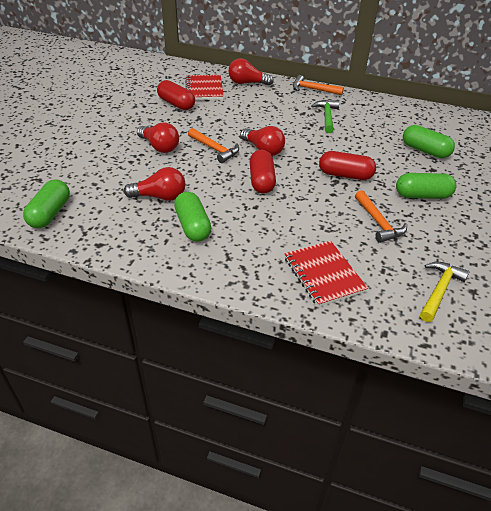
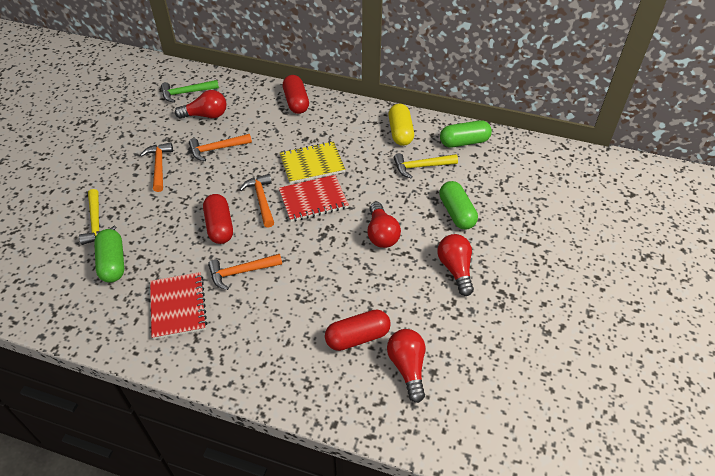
green capsule: [23,179,70,228] [174,192,211,242] [396,173,457,199] [403,125,455,158] = 4 -> [94,229,124,283] [439,181,478,229] [440,120,492,147] = 3
orange hammer: [188,128,239,163] [293,75,344,95] [355,190,407,243] = 3 -> [140,142,173,192] [189,134,252,161] [208,254,282,290] [239,174,274,227] = 4
yellow capsule: none = 0 -> [388,104,414,146] = 1
yellow hammer: [420,262,470,322] = 1 -> [79,189,116,245] [394,153,458,178] = 2
yellow notebook: none = 0 -> [280,141,345,184] = 1

